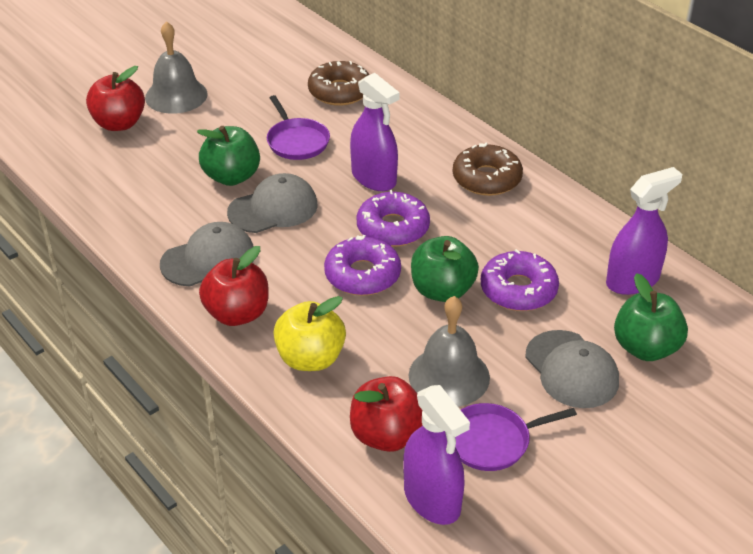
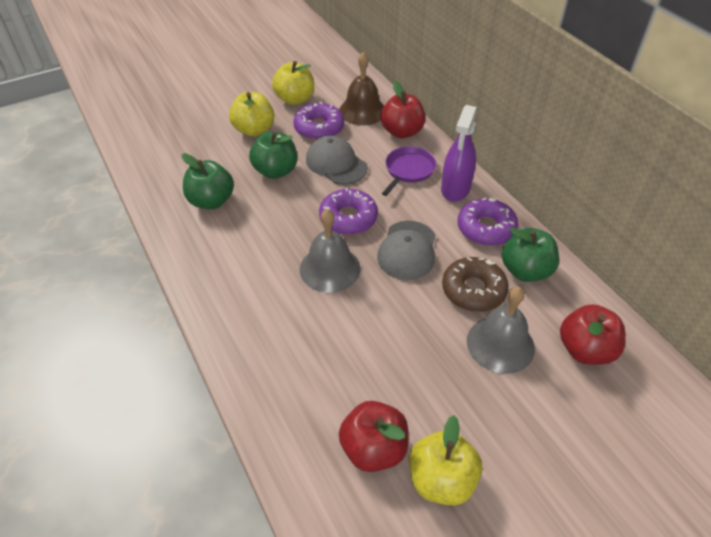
brown bell: none = 0 -> [339,52,384,125] = 1
brown donut: [308,61,369,106] [453,142,523,196] = 2 -> [442,257,509,312] = 1
grey cap: [160,222,254,287] [227,173,318,233] [525,330,619,408] = 3 -> [306,135,368,185] [377,221,435,280] = 2
purple pan: [267,95,330,160] [455,403,577,471] = 2 -> [382,146,436,196] = 1
purple spray bottle: [350,73,400,191] [403,385,470,525] [606,167,682,295] = 3 -> [441,105,477,202] = 1
yellow apple: [273,296,346,371] = 1 -> [229,92,274,137] [272,61,314,105] [409,415,482,505] = 3

